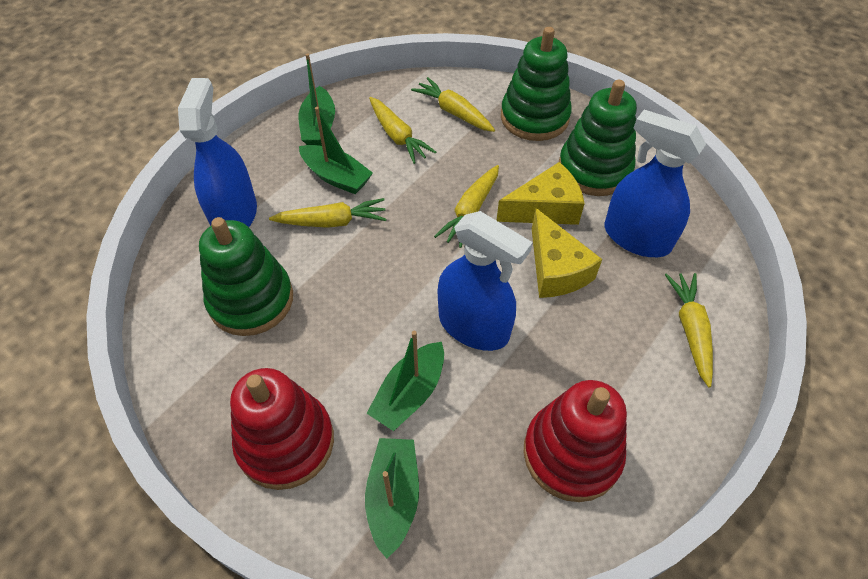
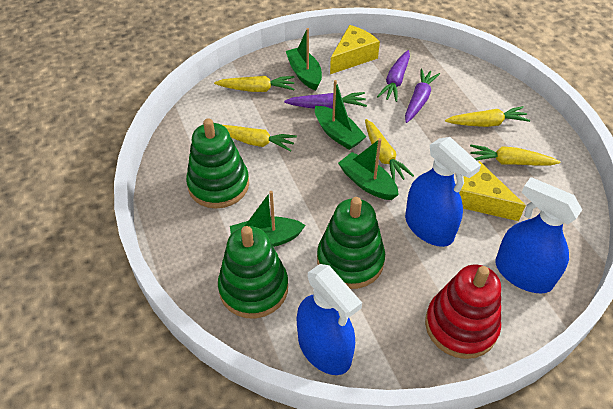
purple carrot: none = 0 -> [284,92,367,109] [377,50,410,102] [405,68,440,123] = 3
red stacking toy: [230,368,334,490] [524,380,627,502] = 2 -> [425,264,501,359] = 1

